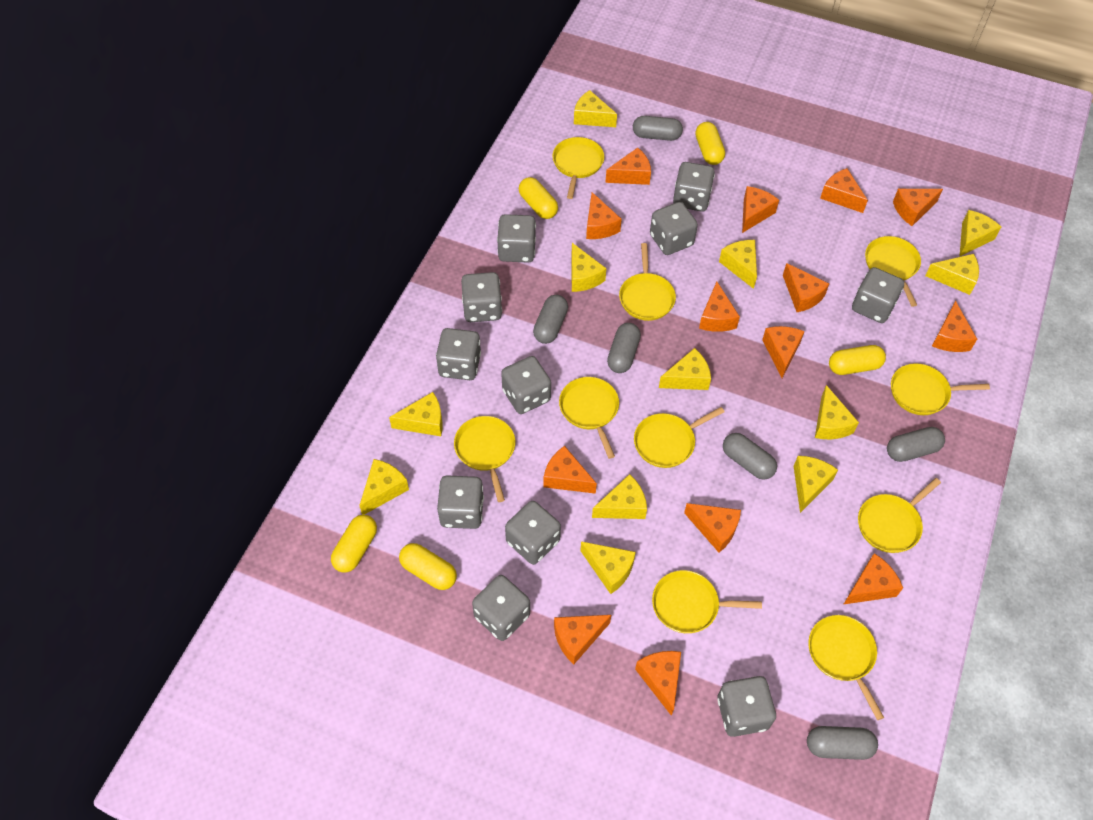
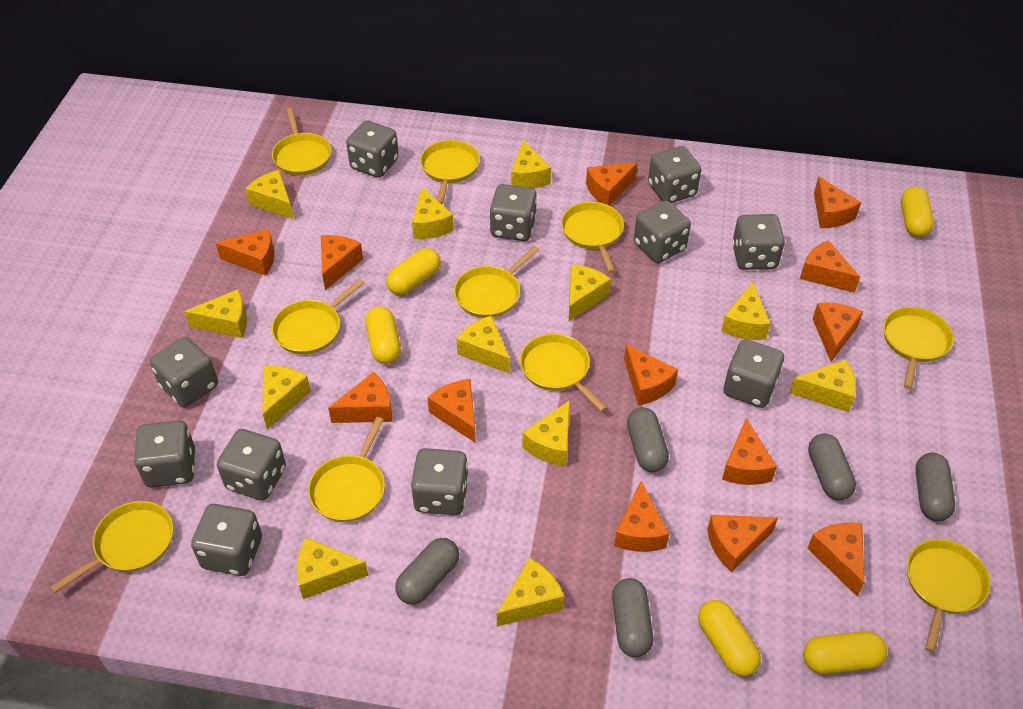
grey capsule: [533,295,568,344] [607,323,641,373] [633,116,683,141] [723,433,777,480] [807,726,878,760] [887,427,945,462] = 6 -> [395,538,459,605] [612,578,653,657] [627,407,669,472] [808,433,856,501] [916,453,955,521] = 5
orange cheese: [543,446,597,494] [554,615,611,664] [586,192,622,239] [605,148,651,185] [635,651,681,716] [684,503,741,552] [699,281,740,332] [742,186,779,233] [762,326,805,378] [783,263,829,312] [820,168,868,213] [843,553,903,605] [893,189,943,226] [932,301,977,352] = 14 -> [216,229,274,276] [321,235,363,290] [328,372,392,423] [428,379,476,443] [586,163,638,206] [614,481,669,552] [624,344,678,405] [707,515,778,572] [722,418,777,485] [800,240,860,293] [807,522,864,596] [813,303,863,362] [814,176,861,228] = 13

